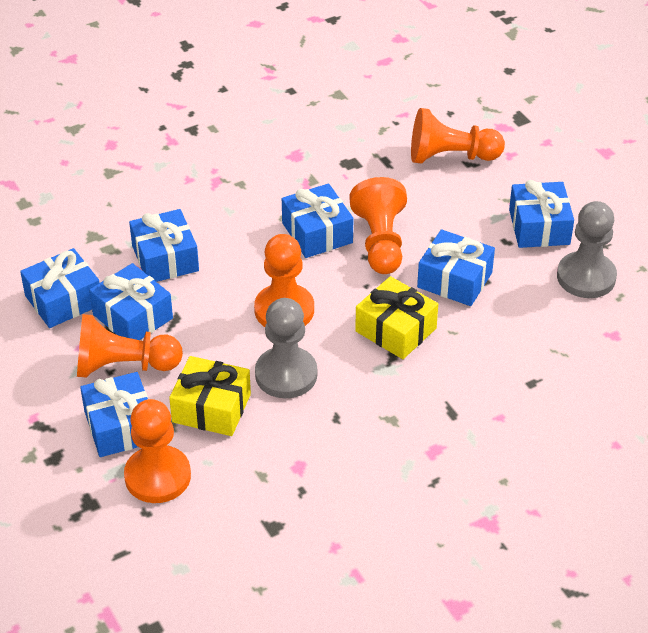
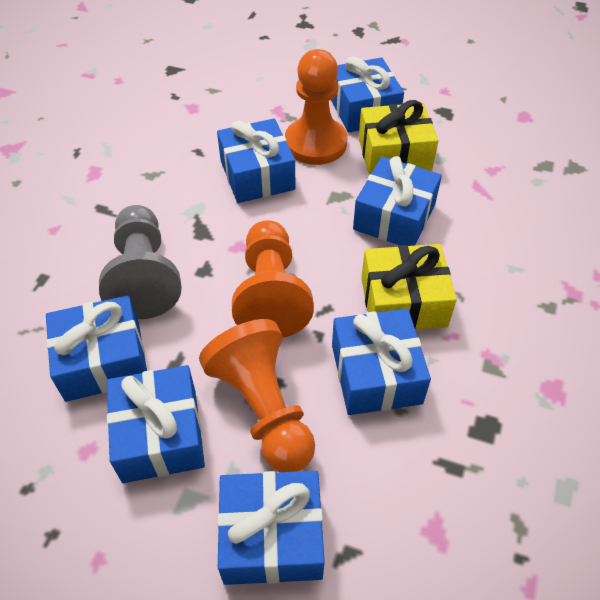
grey pawn: [255,298,317,398] [557,201,617,298] = 2 -> [99,205,182,319] = 1
orange pawn: [77,314,183,378] [124,399,191,503] [254,234,314,327] [349,177,407,274] [411,108,505,164] = 5 -> [199,319,315,472] [232,220,314,338] [285,49,347,165] = 3

